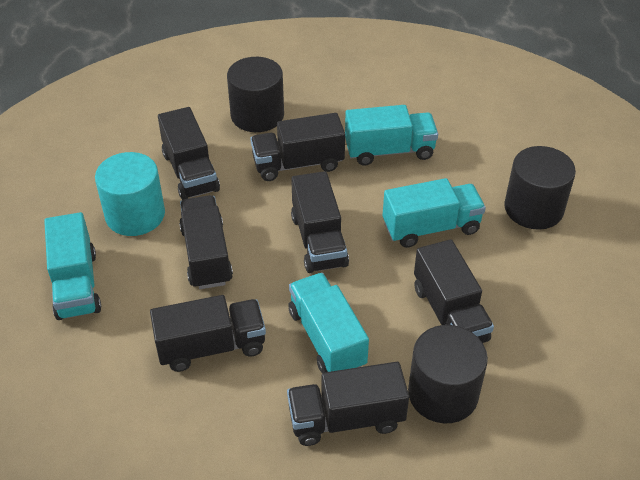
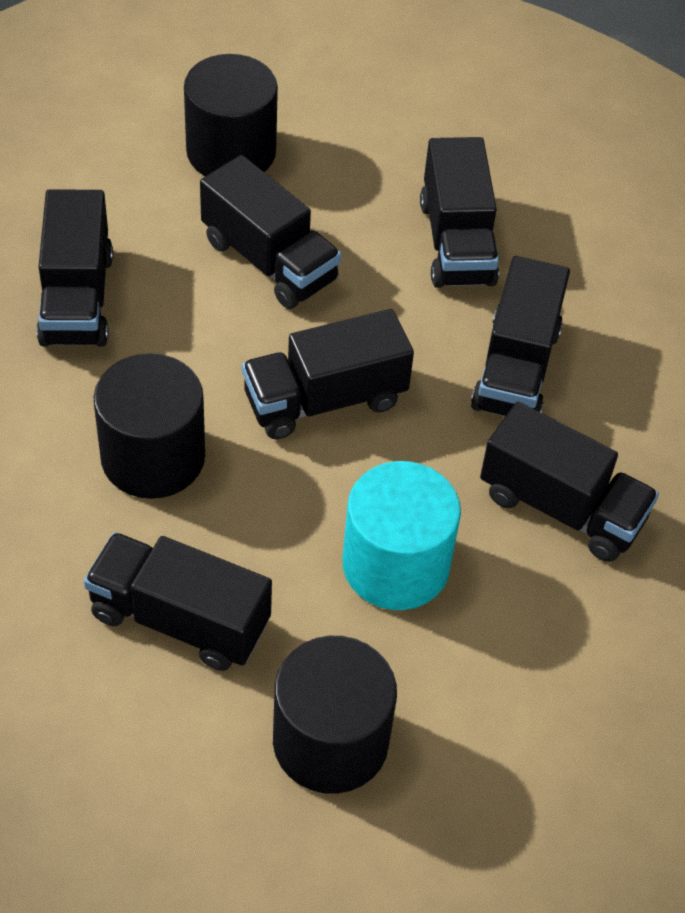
turquoise truck: [44,212,101,320] [288,273,369,373] [345,105,438,166] [383,178,486,248] = 4 -> none = 0

